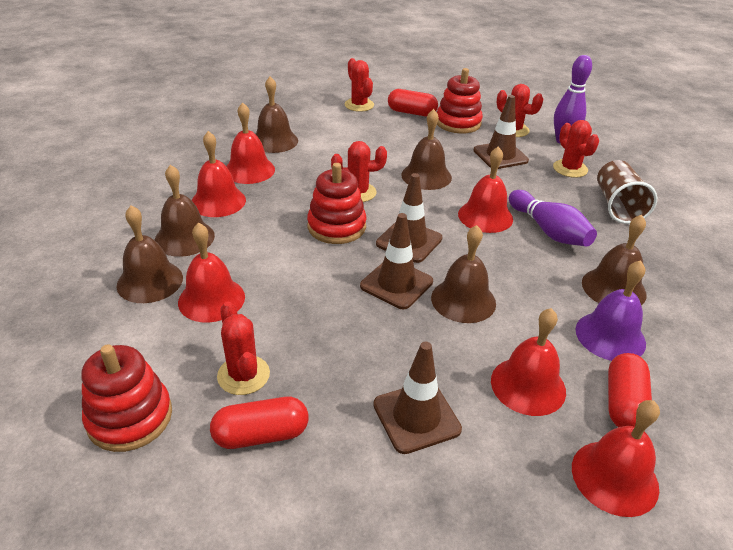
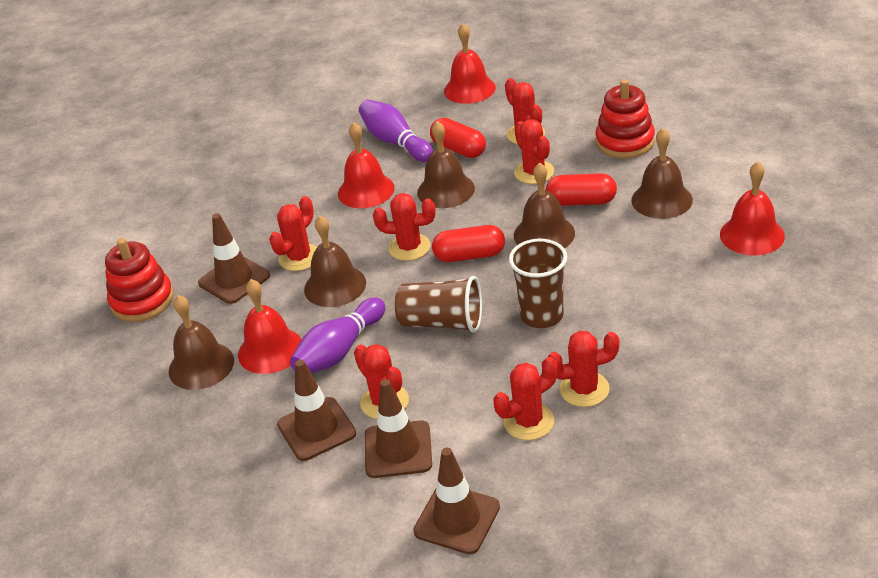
brown bell: [116,205,183,303] [154,165,215,257] [256,76,298,153] [401,109,452,190] [431,225,496,323] [582,215,647,306] = 6 -> [168,295,234,390] [304,216,366,307] [417,121,475,208] [514,163,575,248] [631,128,693,219] = 5
brown cup: [597,160,657,224] = 1 -> [395,276,482,333] [509,239,567,328] = 2
purple bell: [575,260,646,361] = 1 -> none = 0
red bell: [178,222,245,323] [191,131,246,217] [226,102,275,184] [458,146,513,233] [491,308,566,416] [572,400,660,517] = 6 -> [238,279,302,374] [338,122,395,208] [444,23,496,104] [720,161,785,256] = 4
red cactus: [217,301,270,395] [331,141,387,202] [344,58,374,112] [497,84,543,137] [553,120,599,178] = 5 -> [269,196,317,271] [354,344,409,419] [373,193,435,261] [494,357,557,440] [505,78,545,144] [514,119,554,184] [548,331,620,407] = 7
red stacking toy: [82,344,172,452] [307,163,367,244] [437,68,483,133] = 3 -> [105,238,174,322] [595,79,655,159] = 2

